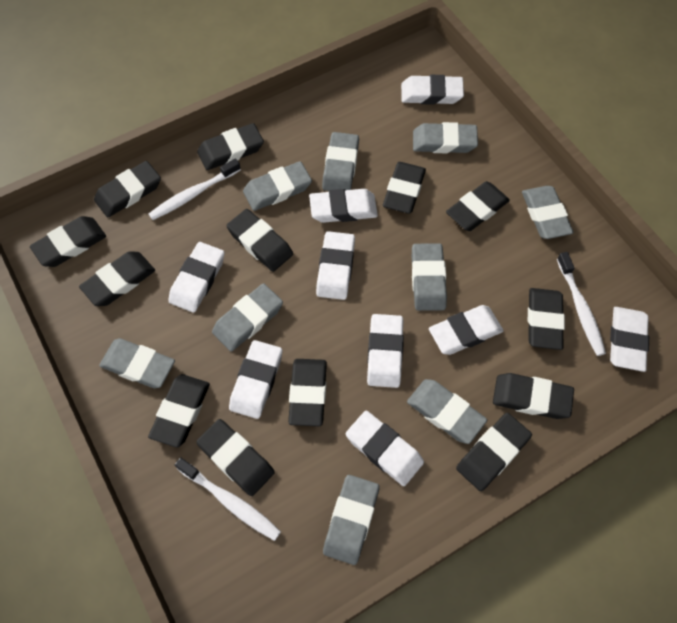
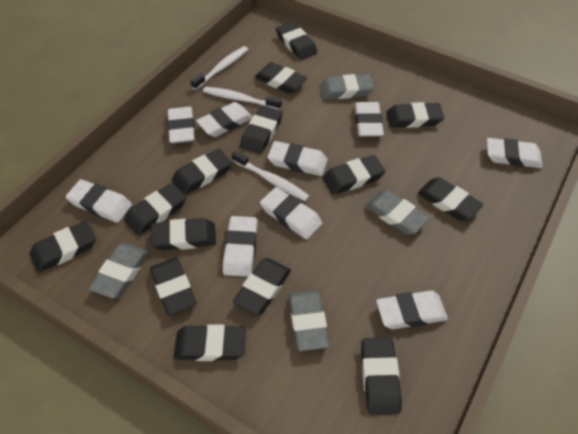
black eraser: [30,216,106,267] [79,251,155,306] [94,161,161,217] [148,374,210,448] [196,419,275,496] [197,123,264,170] [226,209,293,272] [288,359,327,426] [383,162,426,214] [446,181,510,231] [456,413,532,491] [493,373,574,419] [528,288,565,350] = 13 -> [30,221,96,273] [124,183,186,236] [150,258,196,315] [151,218,216,250] [172,149,232,195] [174,324,246,361] [233,258,291,315] [240,105,283,154] [255,62,307,94] [276,22,317,60] [323,155,385,195] [361,338,402,415] [386,102,444,128] [418,177,483,221] = 14
grey eraser: [99,338,175,388] [212,283,283,352] [243,161,312,211] [322,132,359,191] [323,475,379,565] [407,379,487,444] [412,243,447,311] [413,122,478,154] [522,186,574,239] = 9 -> [89,243,149,299] [289,290,329,351] [320,74,374,99] [365,190,430,235] = 4

